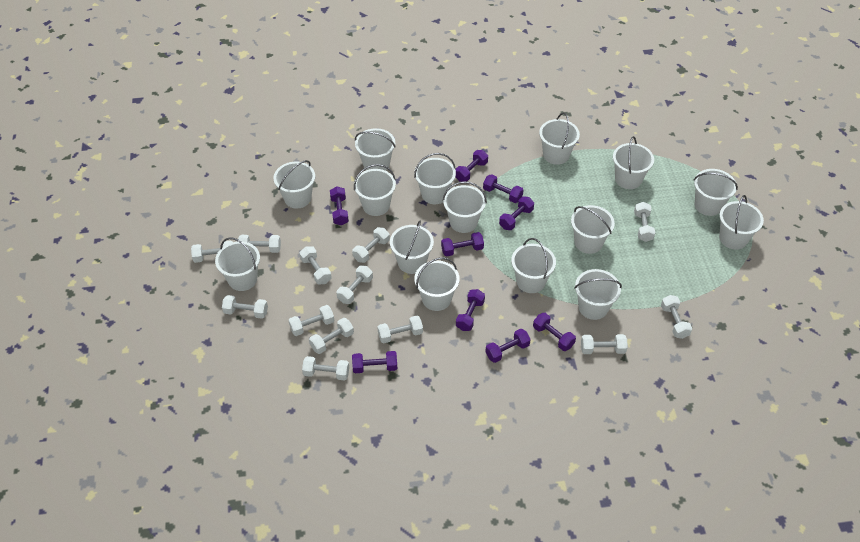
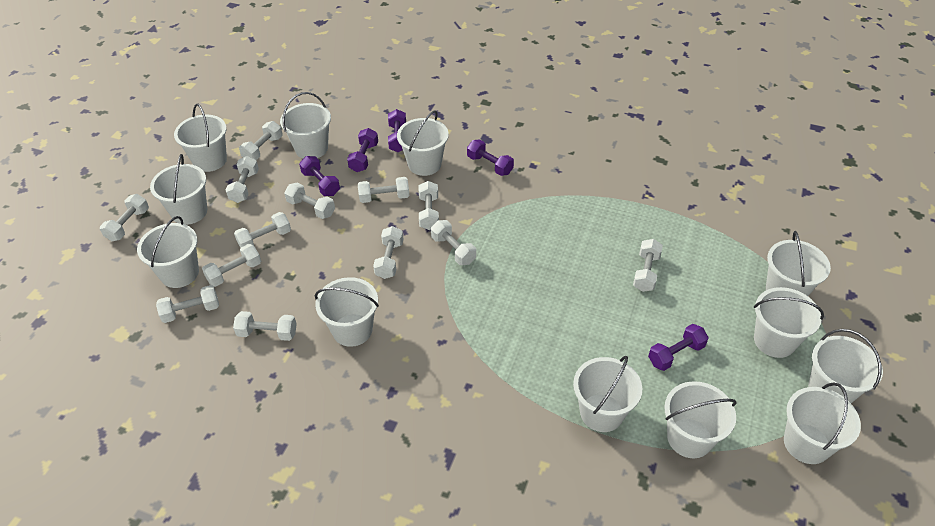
purple dumbbell: [330,187,349,225] [352,351,397,373] [441,232,484,256] [455,150,488,182] [456,289,485,331] [483,174,524,203] [485,329,531,363] [499,196,534,230] [533,313,576,351] = 9 -> [299,156,340,196] [347,128,378,172] [388,109,406,152] [467,140,514,176] [648,324,709,371] = 5
white bucket: [215,237,260,291] [273,160,315,209] [354,164,396,216] [355,128,396,171] [390,221,434,274] [414,153,456,204] [414,257,460,311] [443,181,487,233] [511,238,556,293] [539,113,580,165] [571,205,615,254] [574,269,622,320] [613,136,654,189] [694,169,738,216] [719,195,764,249] = 15 -> [137,216,199,288] [150,154,207,225] [174,103,227,172] [280,92,331,159] [315,277,379,347] [397,110,449,176] [573,355,642,432] [664,381,737,458] [754,287,824,358] [766,231,831,296] [784,383,861,464] [808,329,883,403] = 12

